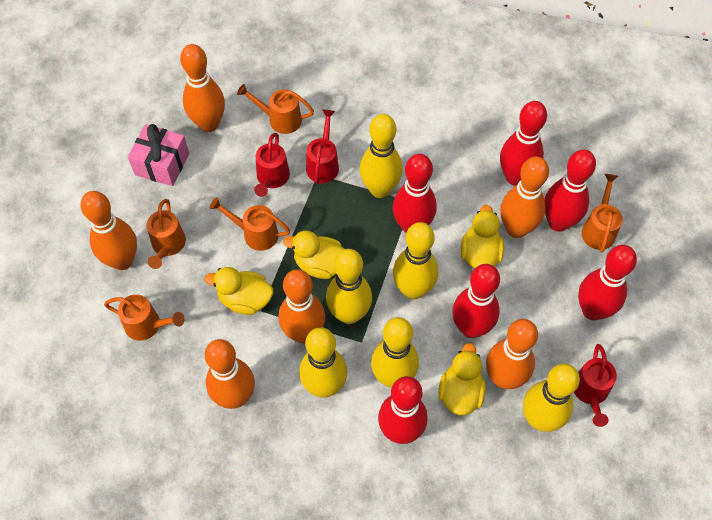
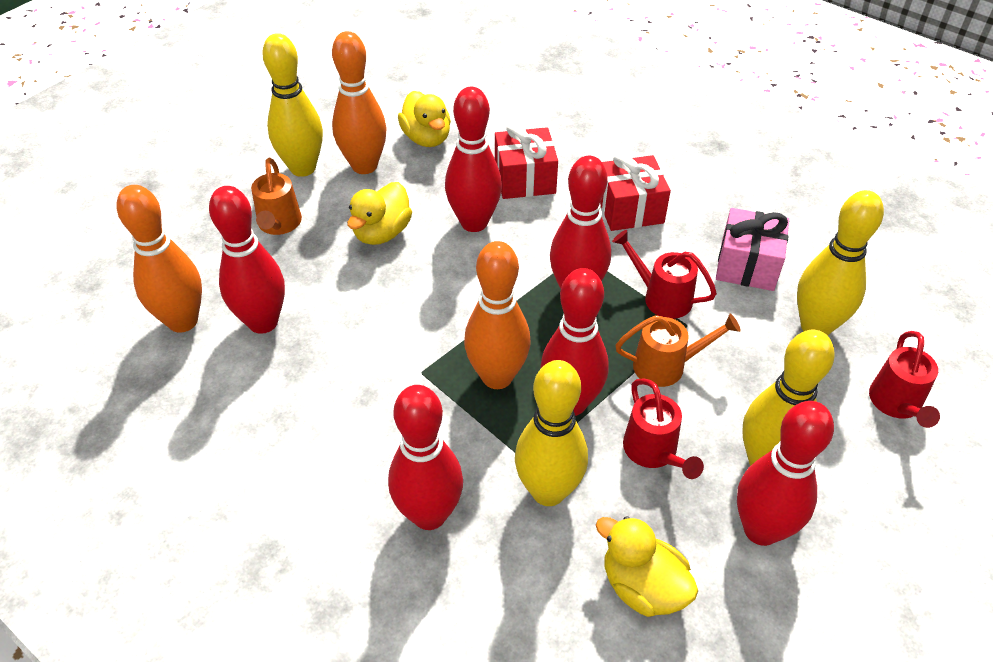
orange bowling pin: [81,191,137,270] [180,44,225,132] [205,339,255,409] [279,269,325,343] [486,319,538,389] [500,157,549,238] = 6 -> [116,185,202,333] [332,31,387,174] [464,241,531,389] = 3
orange watering can: [104,294,185,341] [147,199,186,269] [209,197,290,251] [237,84,314,134] [581,174,623,252] = 5 -> [251,158,302,235] [615,314,741,387] = 2
red gift: none = 0 -> [495,123,558,199] [600,152,671,231] = 2
yellow bowling pin: [299,327,347,398] [326,249,372,324] [360,114,403,198] [371,317,419,388] [393,222,438,299] [523,363,580,432] = 6 -> [262,33,323,177] [515,360,588,506] [742,329,835,466] [797,190,884,336] = 4
yellow duck: [204,267,273,315] [283,231,345,279] [438,343,486,415] [461,205,504,268] = 4 -> [347,182,412,245] [398,91,451,147] [596,516,698,617] = 3

